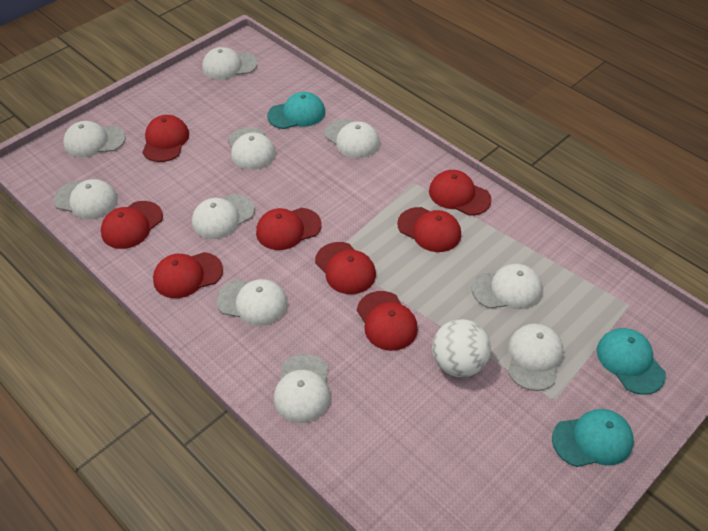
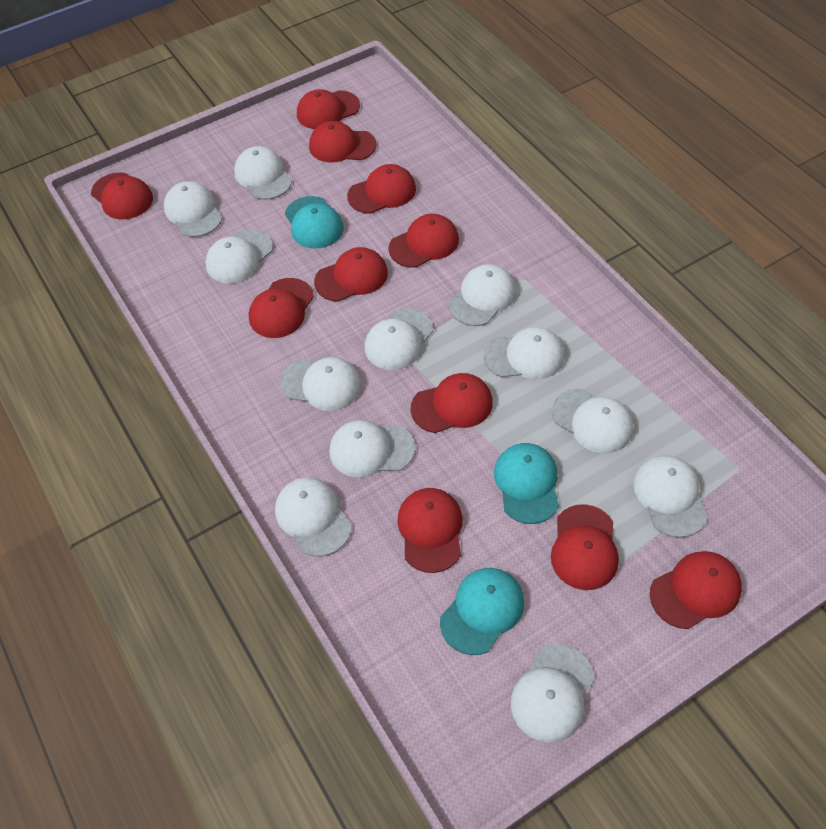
red cap: [101,201,163,249] [142,115,189,162] [153,252,223,298] [256,208,321,250] [315,242,376,294] [357,291,418,351] [397,207,461,252] [429,170,491,216] = 8 -> [91,172,153,220] [249,278,314,338] [297,89,360,129] [309,121,376,163] [314,247,388,302] [347,164,416,214] [389,214,459,268] [397,488,463,573] [410,373,493,433] [551,504,619,590] [650,551,742,629] = 11
white ball: [432,319,491,377] = 1 -> none = 0
white cap: [54,179,118,219] [63,121,126,157] [192,194,255,239] [202,47,258,80] [217,279,288,326] [228,127,276,170] [274,354,331,423] [325,119,380,158] [471,264,543,309] [508,324,563,391] = 10 -> [164,181,222,237] [206,229,273,283] [234,146,292,200] [275,477,352,557] [280,357,361,411] [329,420,415,478] [365,308,433,370] [449,264,516,326] [484,327,565,379] [511,644,594,743] [552,389,634,453] [633,455,708,538] = 12

